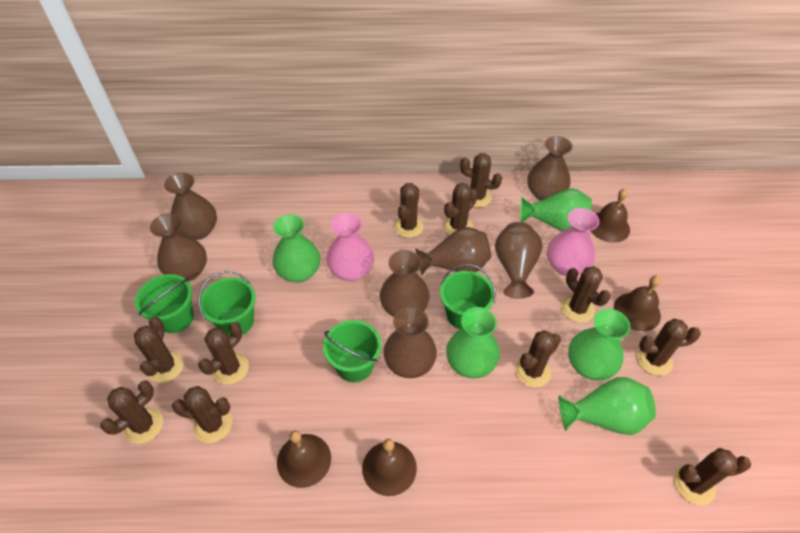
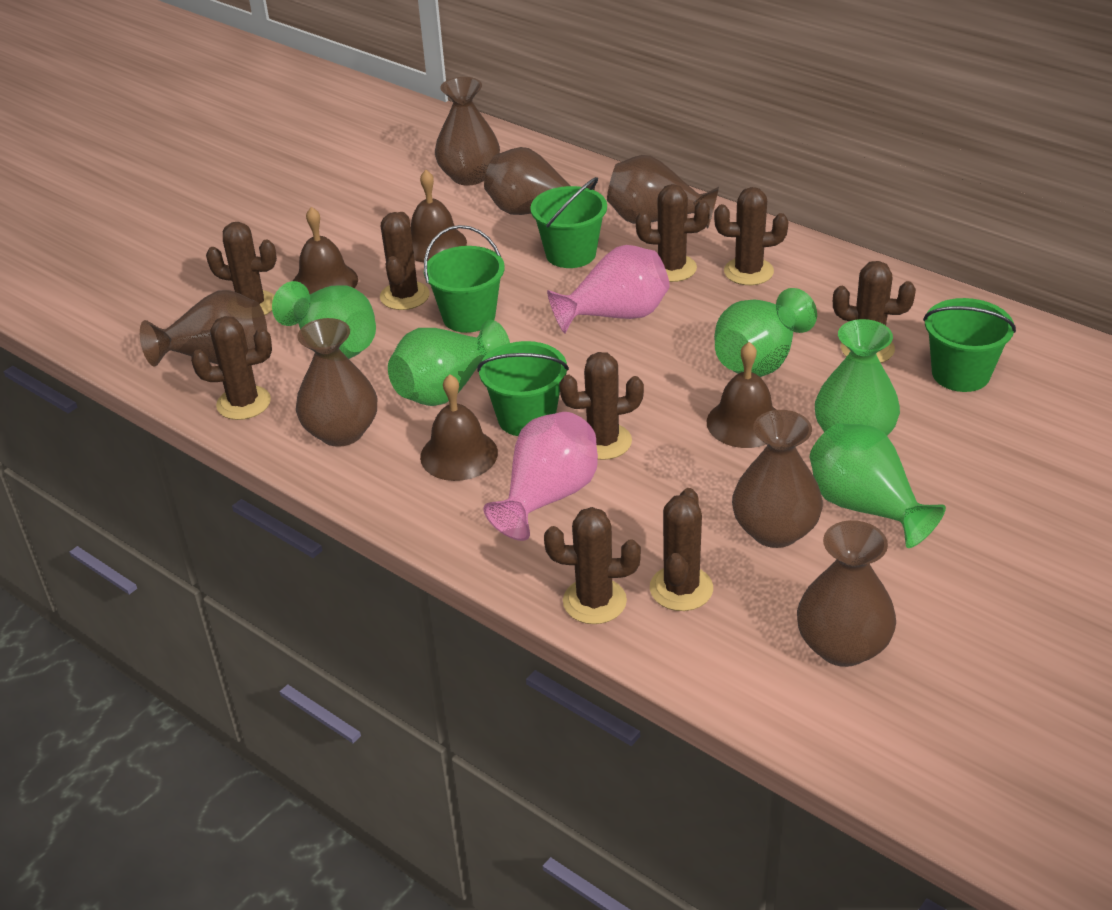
brown cactus: [100,381,163,444] [134,317,184,383] [172,386,232,443] [198,322,249,385] [394,183,424,238] [443,183,478,235] [460,153,502,207] [515,330,561,388] [561,266,611,323] [636,319,701,376] [674,448,751,505] = 11 -> [191,316,272,420] [206,222,277,315] [380,212,430,310] [544,507,641,624] [559,352,644,460] [636,184,710,282] [650,488,713,611] [714,187,788,285] [833,261,916,363] = 9

